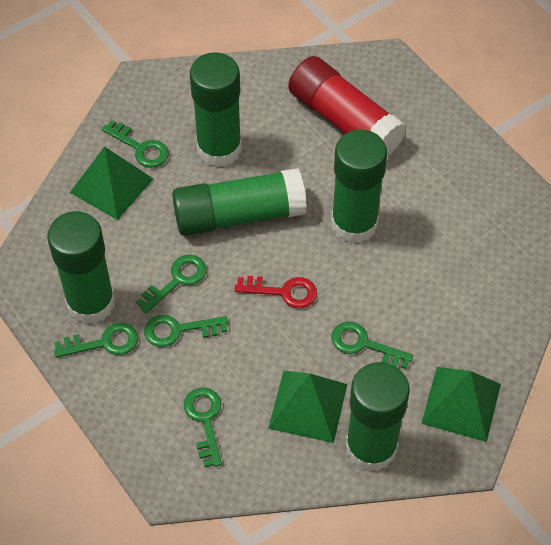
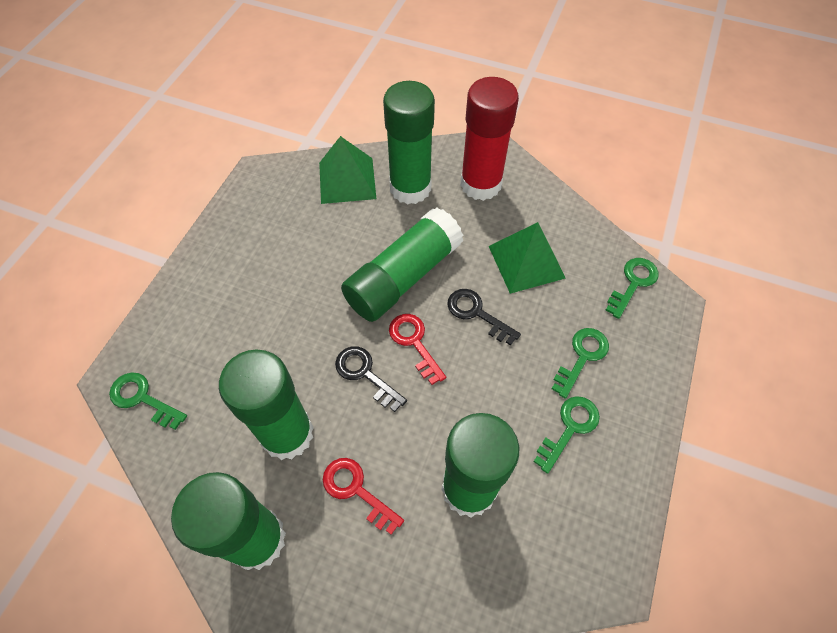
black key: none = 0 -> [335,346,407,412] [447,289,521,346] = 2
green key: [54,323,138,358] [102,120,169,168] [136,254,206,313] [144,315,228,347] [183,387,222,467] [331,322,414,369] = 6 -> [109,373,187,430] [534,396,600,474] [552,328,609,399] [606,258,659,319] = 4
green pyramid: [70,146,153,220] [268,371,348,443] [421,367,501,442] = 3 -> [319,136,376,204] [489,222,566,294] = 2
red key: [234,276,317,308] = 1 -> [323,458,404,535] [389,314,446,385] = 2

